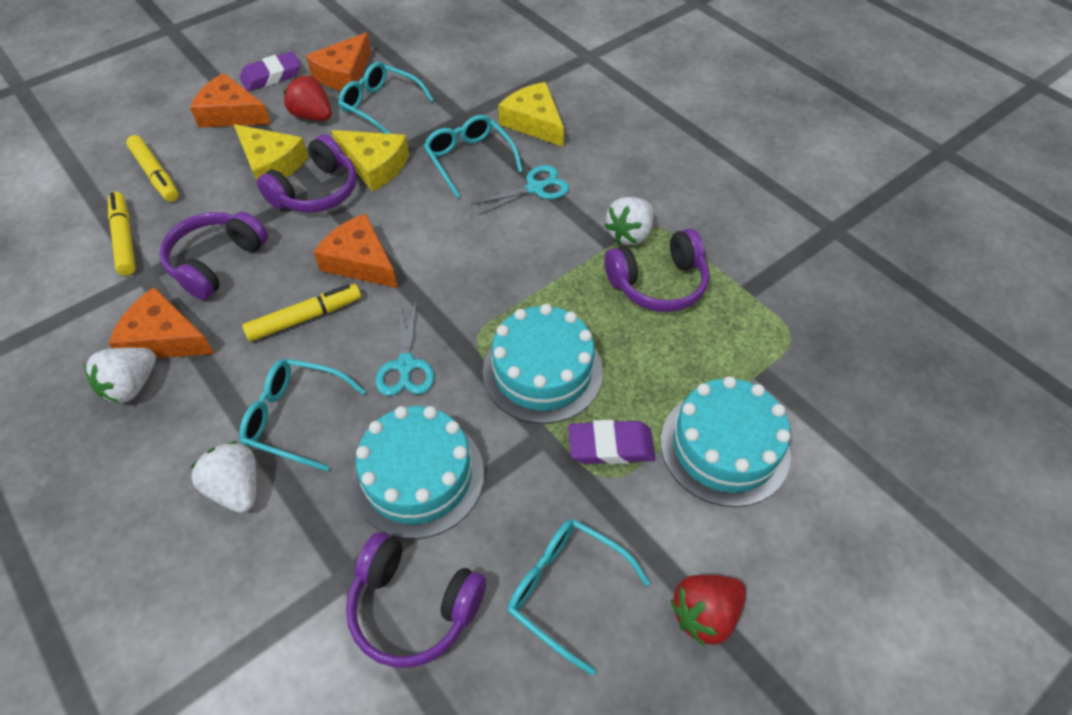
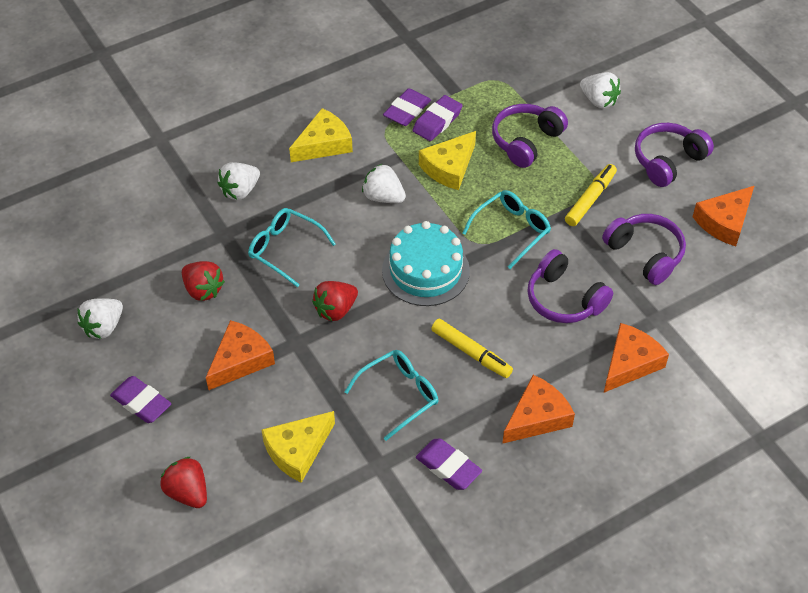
purple eraser: [240,52,301,91] [568,420,655,465] = 2 -> [110,376,171,423] [383,89,431,126] [413,95,463,141] [416,438,482,490] = 4
red strawberry: [283,76,332,121] [670,575,746,647] = 2 -> [160,457,207,508] [182,261,225,301] [312,281,358,321] = 3
turquoise cake: [352,406,484,539] [483,304,603,424] [661,376,791,507] = 3 -> [382,221,470,306] = 1
turquoise glasses: [239,359,366,471] [338,62,434,134] [424,115,523,198] [507,519,651,676] = 4 -> [248,208,336,287] [345,350,438,441] [462,190,551,269] = 3
turquoise scissors: [376,300,434,396] [471,165,569,215] = 2 -> none = 0
white strawberry: [84,348,156,403] [191,441,257,513] [604,197,654,245] = 3 -> [78,298,123,339] [218,162,260,200] [362,164,406,203] [580,72,621,108] = 4
yellow marker: [108,192,136,276] [126,135,179,202] [242,284,361,342] = 3 -> [431,319,513,378] [565,164,617,226] = 2

